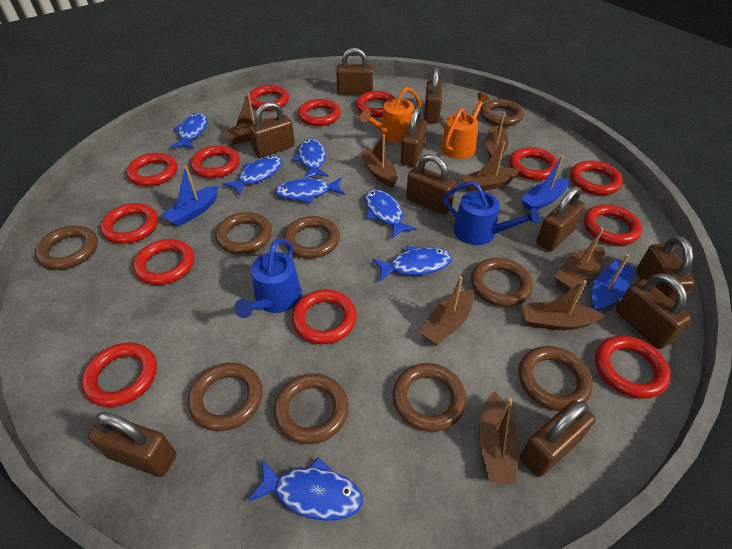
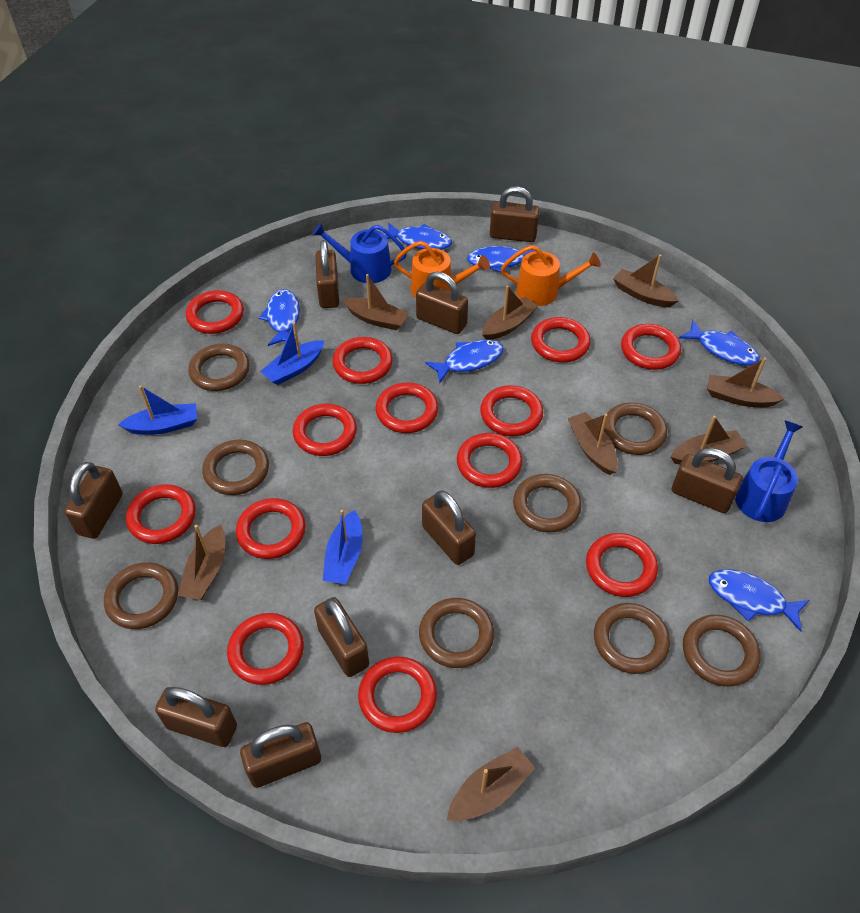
blue fish: [170,113,208,149] [222,156,282,196] [248,457,363,521] [275,177,345,203] [293,139,329,179] [365,189,417,238] [372,246,452,282] = 7 -> [259,289,300,346] [385,222,452,250] [425,340,504,384] [467,246,535,272] [679,320,760,366] [709,569,809,632] = 6
brown padlock: [88,412,176,477] [249,102,295,158] [336,47,373,95] [401,107,427,167] [406,154,456,214] [424,67,442,123] [520,400,596,477] [536,186,585,251] [616,273,691,349] [636,236,694,303] = 10 -> [64,462,123,539] [155,687,237,747] [240,722,321,788] [314,597,369,677] [316,240,339,308] [416,272,468,334] [422,490,476,565] [490,186,540,242] [672,448,743,513] = 9
brown ring: [35,225,98,270] [188,363,263,431] [215,212,272,254] [274,373,349,444] [283,216,340,259] [392,363,466,432] [471,258,533,307] [480,99,524,126] [518,346,593,411] = 9 -> [104,562,178,629] [188,344,250,391] [202,440,269,495] [419,598,494,668] [513,474,582,533] [594,603,670,674] [604,403,667,455] [683,615,761,687] = 8

